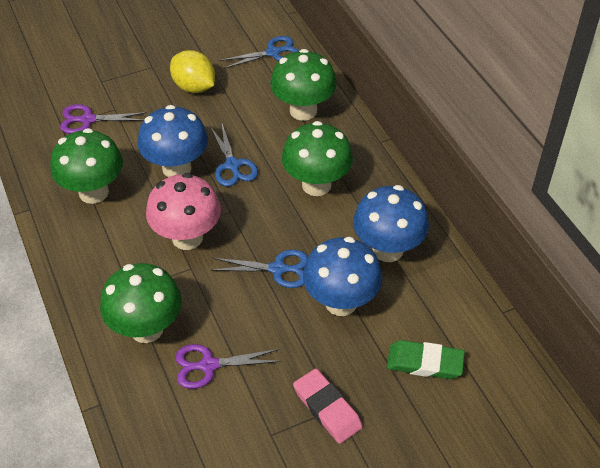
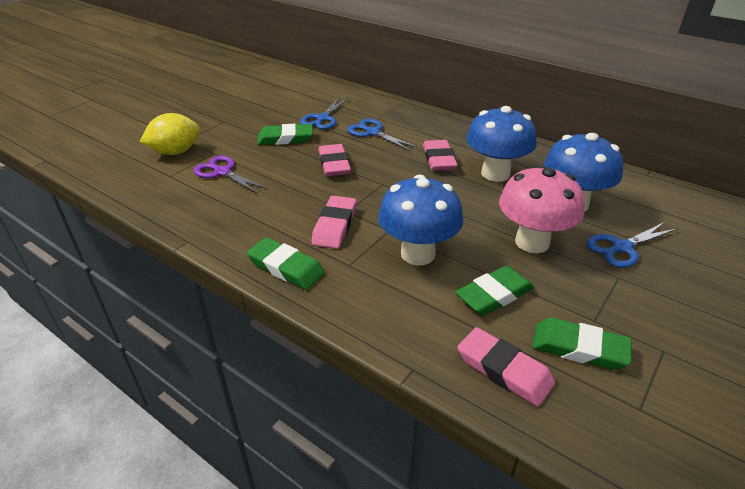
green eraser: [387,340,465,379] = 1 -> [247,237,325,290] [257,124,313,145] [455,265,534,316] [532,318,632,370] = 4
green mushroom: [50,128,123,204] [100,263,182,343] [270,49,337,121] [282,121,353,196] = 4 -> none = 0
pink eraser: [293,369,363,444] = 1 -> [311,196,357,249] [319,144,351,176] [423,140,458,171] [457,327,555,407] = 4
purple scissors: [60,104,147,134] [175,344,281,389] = 2 -> [193,156,268,194] = 1

